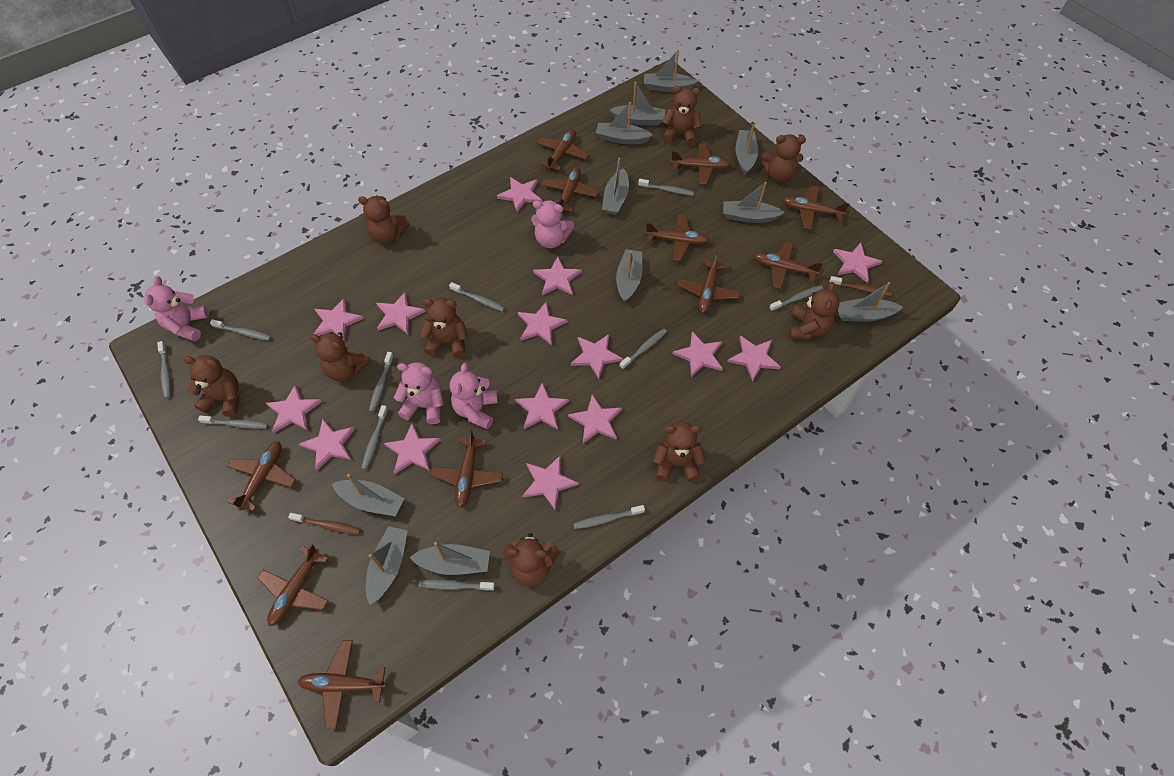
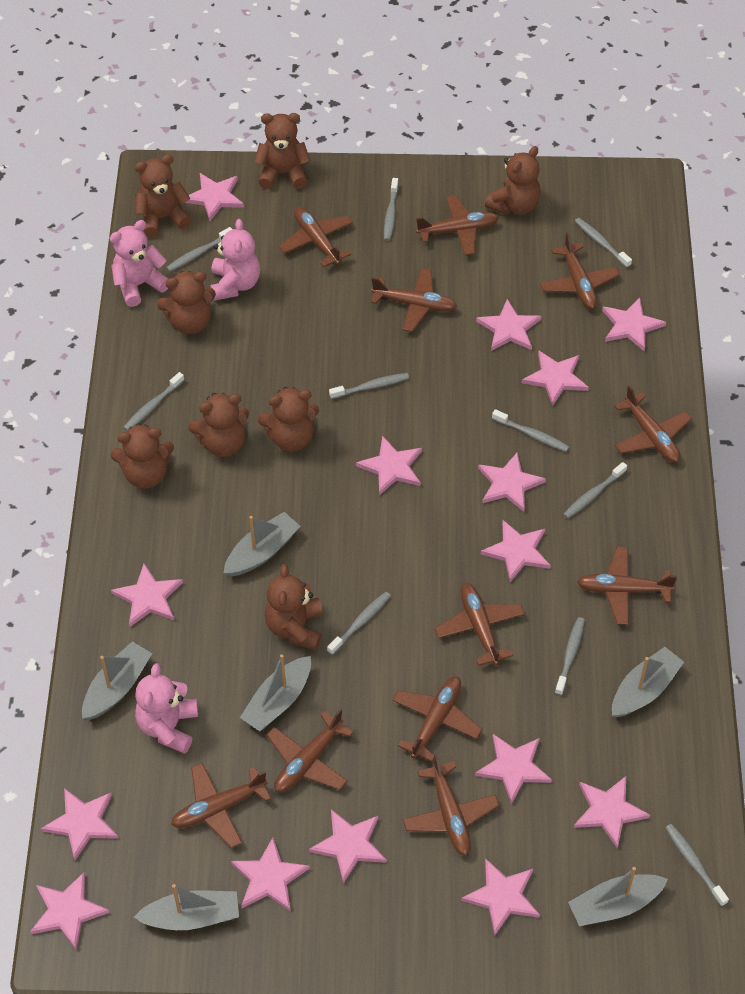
brown teddy bear: [183,355,239,417] [310,332,372,381] [358,196,409,244] [420,298,468,358] [503,533,559,586] [653,421,706,482] [662,86,702,146] [761,134,806,182] [788,282,840,340] = 9 -> [111,423,174,489] [135,155,192,237] [157,271,216,334] [188,393,249,457] [254,113,311,189] [257,387,319,451] [264,564,323,650] [485,146,541,215] = 8
brown toothbrush: [288,513,361,535] [829,276,892,296] = 2 -> none = 0
grey boat: [332,474,405,517] [366,526,408,605] [409,542,490,575] [596,102,653,144] [602,158,629,215] [610,82,665,125] [616,249,642,303] [644,50,698,92] [723,182,785,223] [735,124,758,175] [838,282,903,322] = 11 -> [82,641,152,720] [134,884,239,930] [224,512,300,577] [240,654,311,731] [568,867,668,926] [612,647,684,717] = 6
grey toothbrush: [157,341,170,398] [198,416,268,429] [210,319,271,341] [361,405,388,470] [369,352,394,412] [419,579,495,591] [449,282,505,312] [573,505,645,529] [619,329,667,369] [638,179,694,196] [769,285,823,311] = 11 -> [123,372,184,431] [166,227,233,272] [327,592,391,655] [329,373,409,399] [384,178,398,241] [492,409,569,452] [555,617,585,696] [563,462,627,519] [575,218,632,268] [665,824,729,906] = 10
pink teddy bear: [144,276,209,341] [394,362,444,424] [450,363,498,430] [531,200,574,248] = 4 -> [110,220,168,307] [135,663,198,754] [210,219,260,301] = 3

